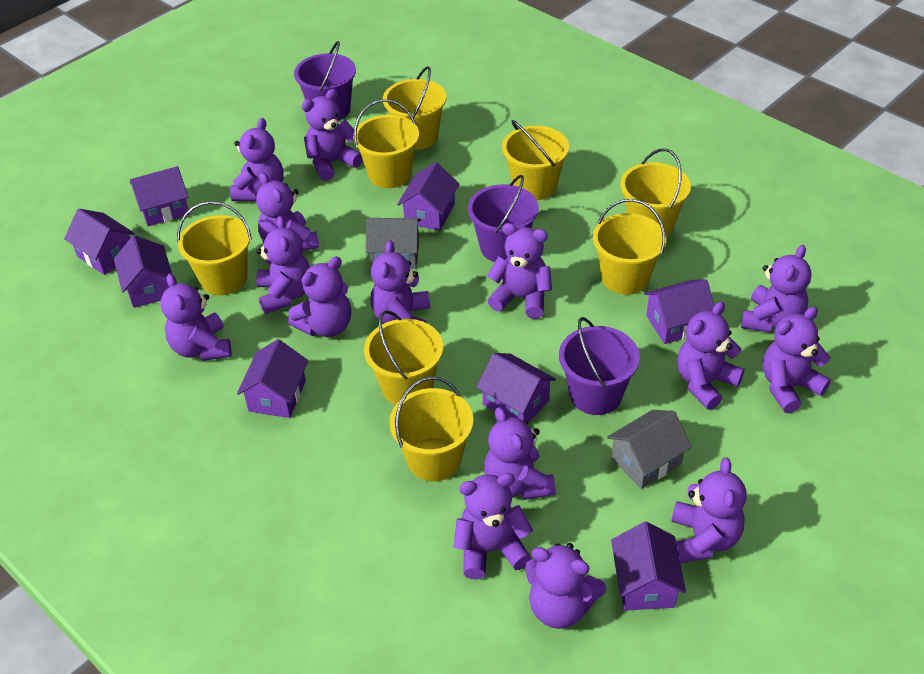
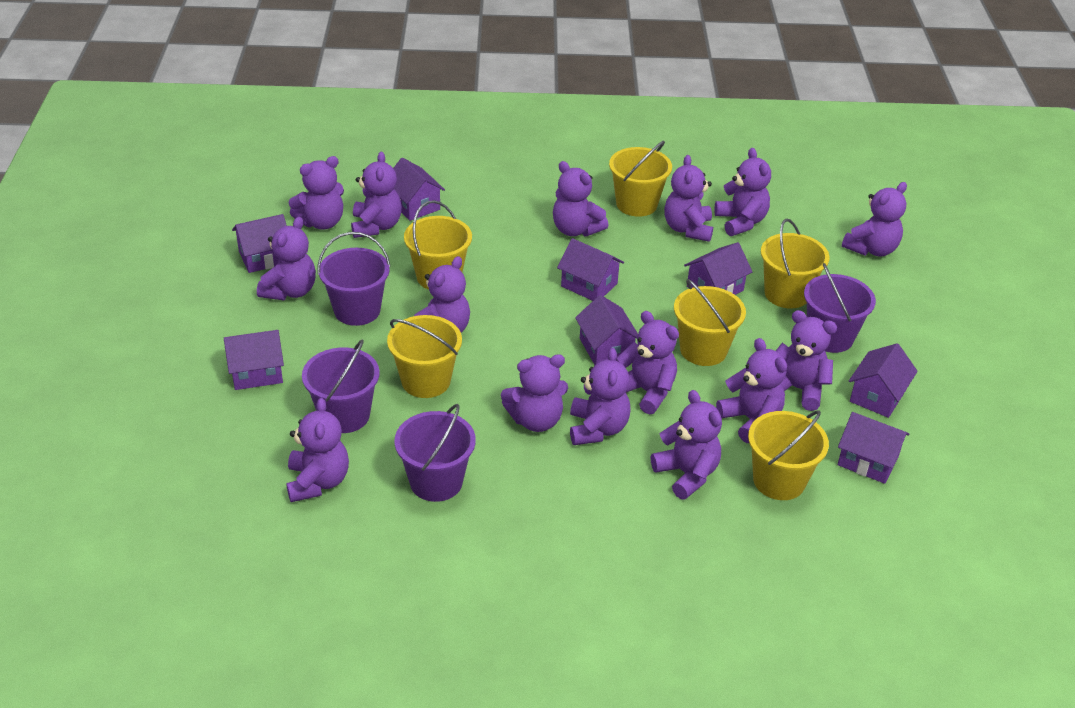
grey house: [366,218,421,269] [607,410,692,489] = 2 -> none = 0
purple bucket: [294,41,356,120] [468,175,539,262] [559,317,640,415] = 3 -> [302,339,380,433] [318,232,390,326] [394,404,476,502] [804,263,876,353] = 4
yellow bucket: [177,201,252,295] [353,99,419,188] [364,310,443,405] [383,66,446,150] [389,376,473,481] [502,120,569,200] [593,199,666,295] [620,148,691,237] = 8 -> [387,315,462,398] [404,200,472,289] [609,141,672,217] [674,279,746,366] [748,410,829,500] [761,219,830,309] = 6

